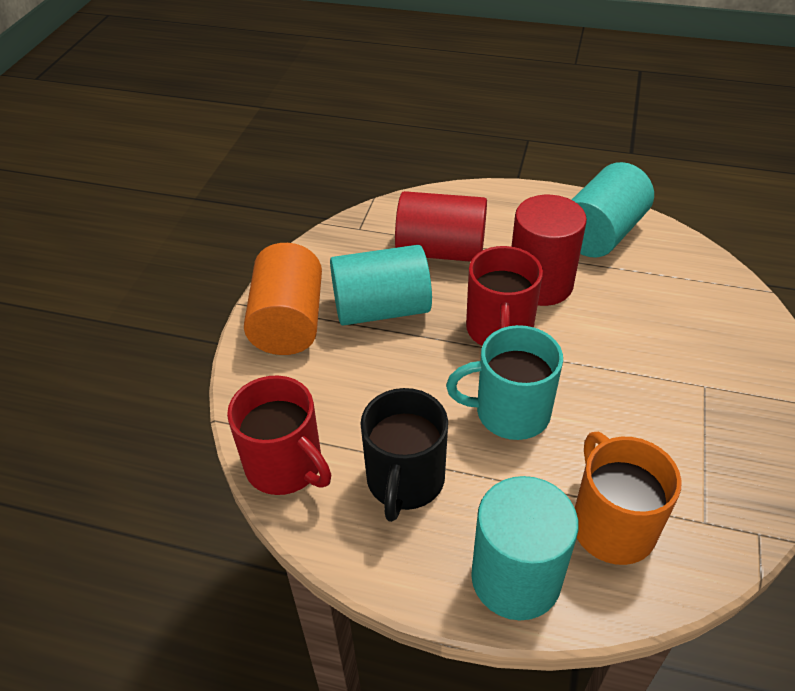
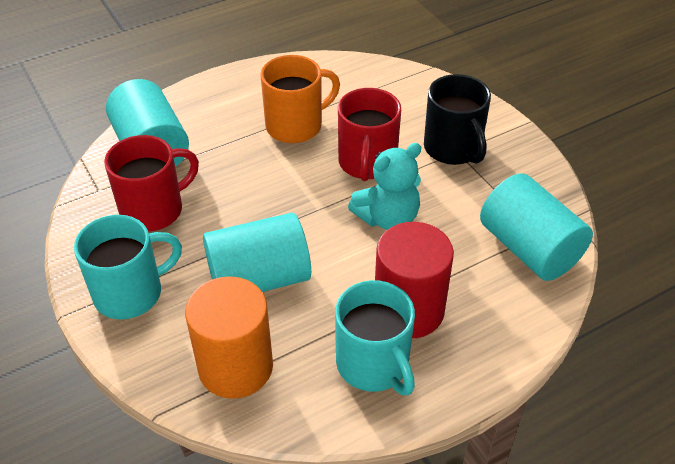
red cylinder: [395,191,487,262] [512,195,587,306] = 2 -> [375,222,454,338] = 1
turquoise mug: [446,325,563,440] = 1 -> [74,215,182,319] [335,280,415,395] = 2
turquoise teddy bear: none = 0 -> [348,143,421,230] = 1

